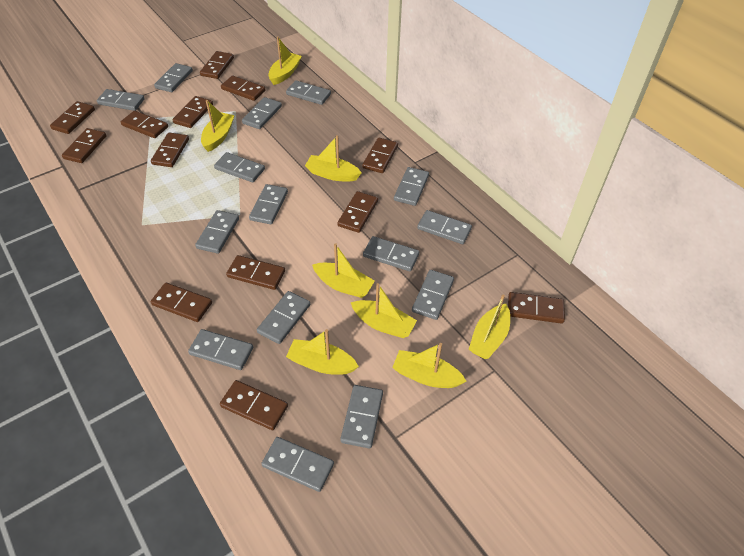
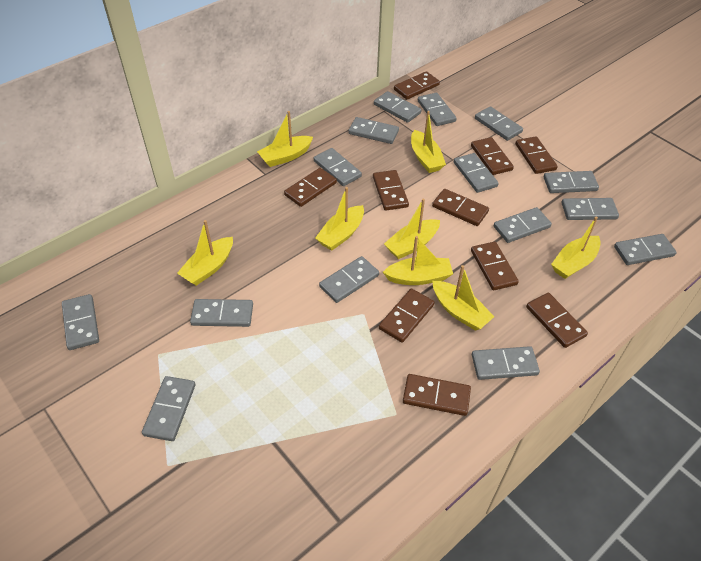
brown domino: [50,101,95,134] [62,128,107,163] [121,111,168,138] [151,132,189,167] [151,283,212,322] [172,96,213,128] [200,51,234,79] [220,380,288,430] [221,76,265,101] [226,255,285,290] [337,191,378,233] [362,138,398,173] [508,292,565,324] = 13 -> [284,168,337,207] [373,170,409,211] [379,288,435,343] [394,71,440,99] [403,374,471,416] [432,189,489,226] [471,137,514,175] [471,242,519,290] [515,136,558,174] [526,293,588,348] = 10

